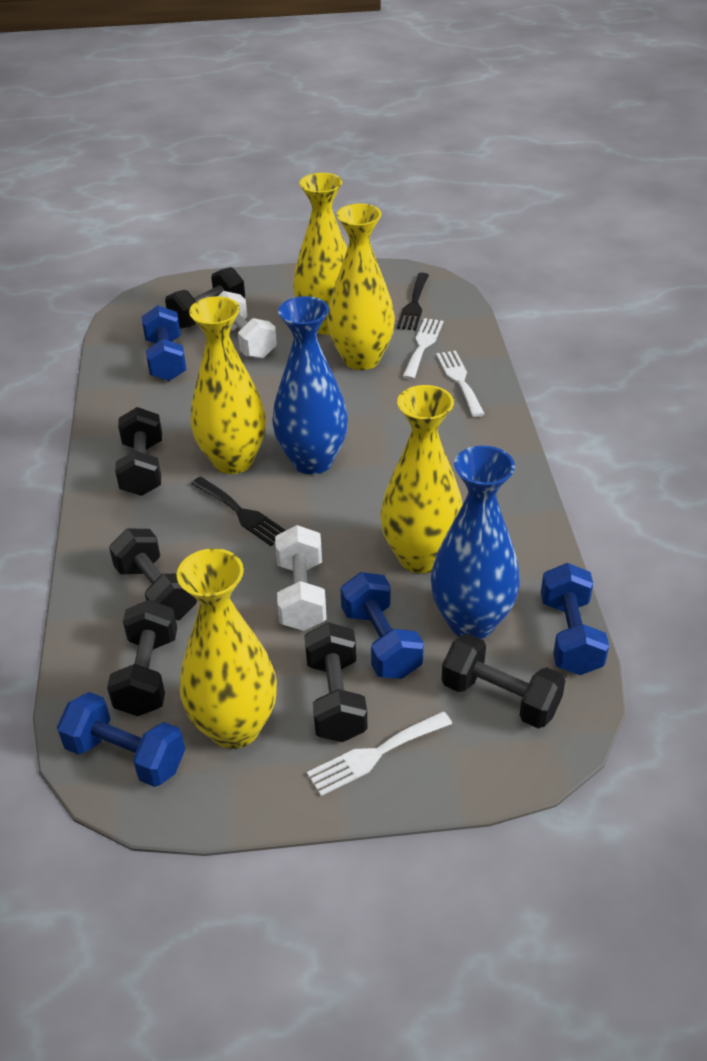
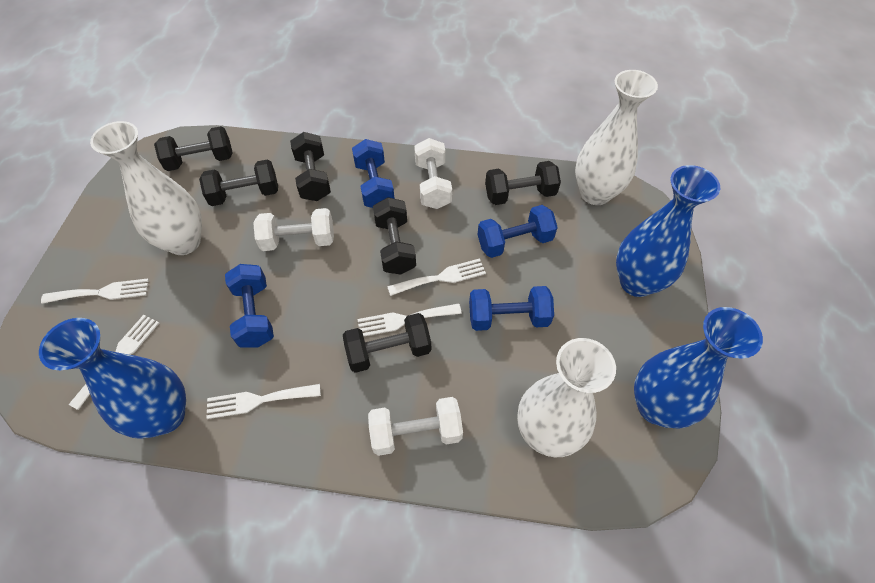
black fork: [191,477,286,546] [397,273,429,331] = 2 -> none = 0
blue vase: [273,296,348,475] [431,445,520,639] = 2 -> [39,318,186,439] [616,165,720,297] [634,307,763,428] = 3
white dumbbell: [219,291,277,359] [275,525,327,631] = 2 -> [253,208,334,251] [368,397,463,456] [414,138,452,209] = 3
white fork: [307,711,452,796] [402,318,443,380] [436,351,485,417] = 3 -> [41,278,149,304] [69,315,159,410] [206,384,321,419] [358,304,462,336] [387,258,486,296] = 5
white vase: none = 0 -> [90,121,202,255] [517,338,616,457] [575,70,658,205] = 3
yellow vase: [177,548,277,749] [189,296,266,474] [293,173,347,335] [327,204,395,370] [380,385,463,573] = 5 -> none = 0

